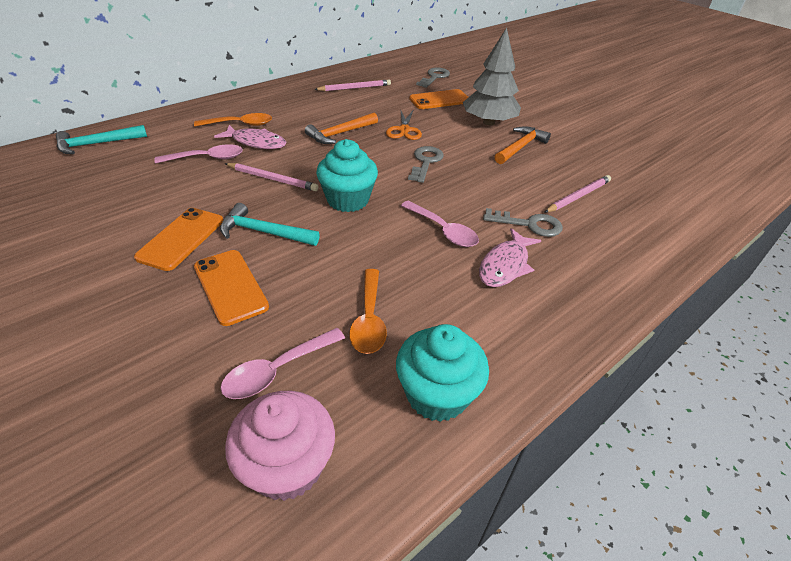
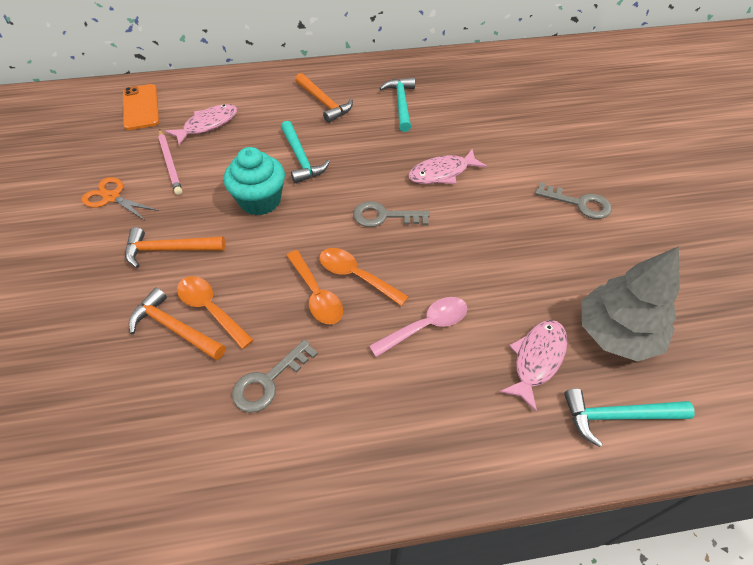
orange hammer: [305,113,378,144] [495,126,551,164] = 2 -> [125,227,225,268] [129,288,226,360] [295,73,353,123] = 3
orange phone: [134,208,223,271] [194,250,269,326] [409,89,468,109] = 3 -> [123,84,159,130] = 1
orange spoon: [194,113,272,127] [349,269,387,354] = 2 -> [177,276,254,349] [286,250,343,325] [319,248,409,306] = 3
pink cupcake: [225,391,335,501] = 1 -> none = 0
pink fish: [214,125,287,149] [479,228,542,287] = 2 -> [165,104,238,145] [408,149,487,184] [499,320,568,412] = 3
pink pencil: [225,163,318,191] [314,80,391,91] [544,175,611,213] = 3 -> [158,129,182,195] = 1
pink spoon: [154,144,243,164] [220,328,345,399] [401,201,479,247] = 3 -> [369,297,467,357] = 1
turquoise cupcake: [316,139,378,212] [396,324,489,422] = 2 -> [224,147,285,215] = 1
turquoise hammer: [56,125,147,154] [220,203,320,246] = 2 -> [281,121,330,183] [379,77,415,132] [564,388,695,447] = 3

